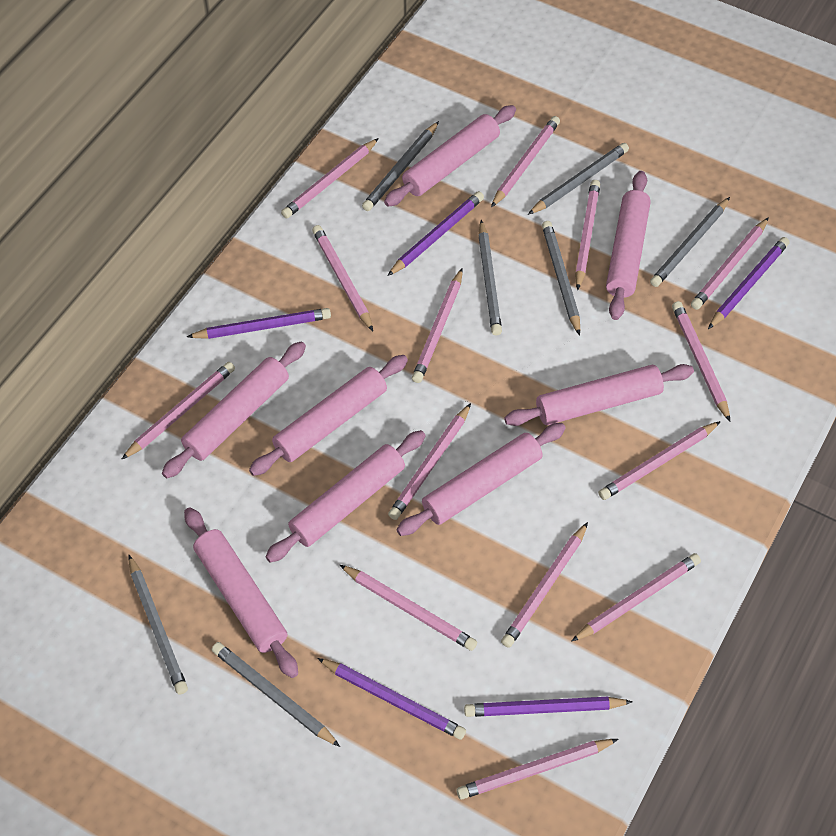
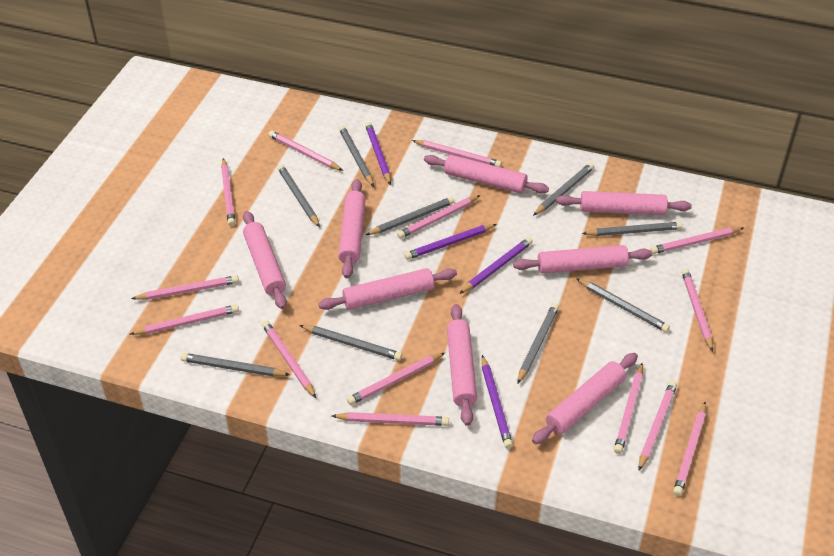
grey pencil: [129,555,188,694] [212,642,340,747] [362,121,439,211] [478,220,502,336] [528,143,629,215] [542,221,580,336] [650,197,730,287] = 7 -> [181,353,290,377] [277,164,320,227] [299,325,402,361] [339,126,374,187] [366,197,455,235] [517,303,559,384] [533,163,595,216] [576,278,670,332] [582,222,683,236] = 9
purple pencil: [187,308,331,339] [317,658,466,740] [387,191,484,276] [464,697,633,717] [708,237,789,329] = 5 -> [365,122,391,185] [404,224,497,260] [459,237,533,294] [482,355,513,449] = 4

